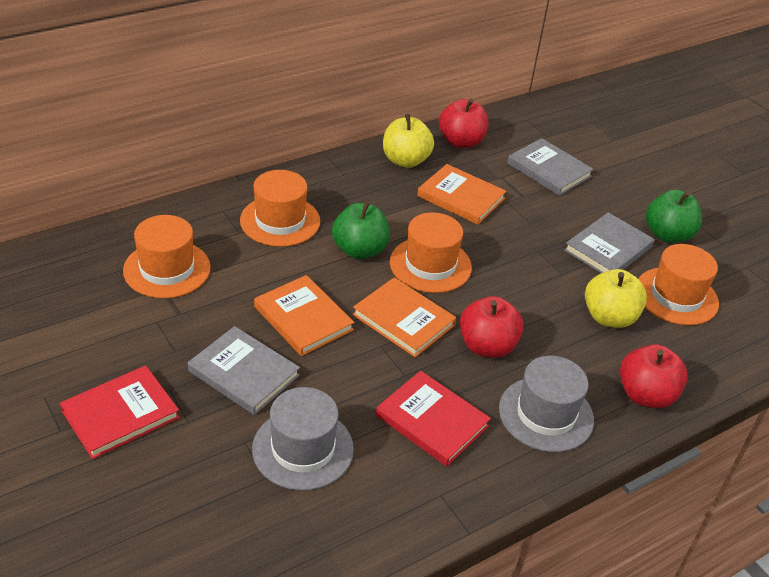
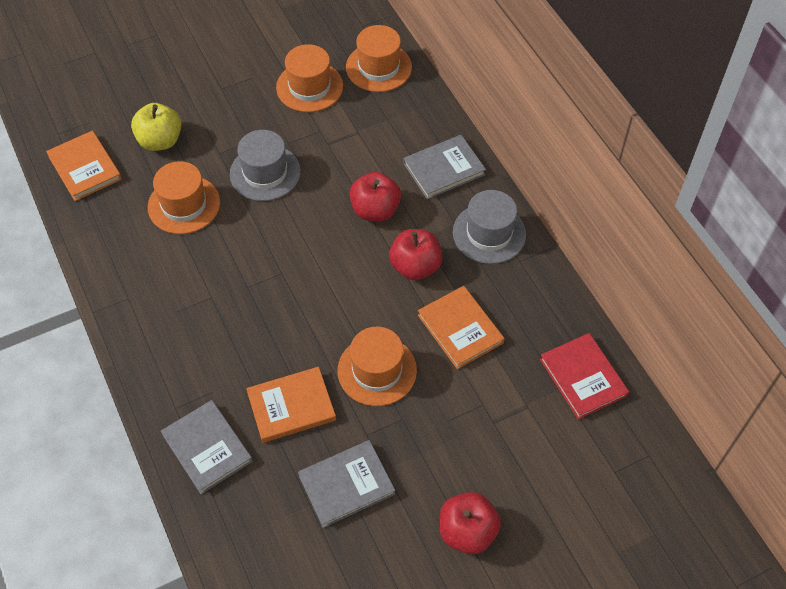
green apple: [332,201,390,259] [646,190,702,243] = 2 -> none = 0
red book: [60,365,180,459] [376,371,491,466] = 2 -> [540,333,629,420] = 1
yellow apple: [383,114,434,168] [585,269,647,328] = 2 -> [131,103,181,151] = 1

